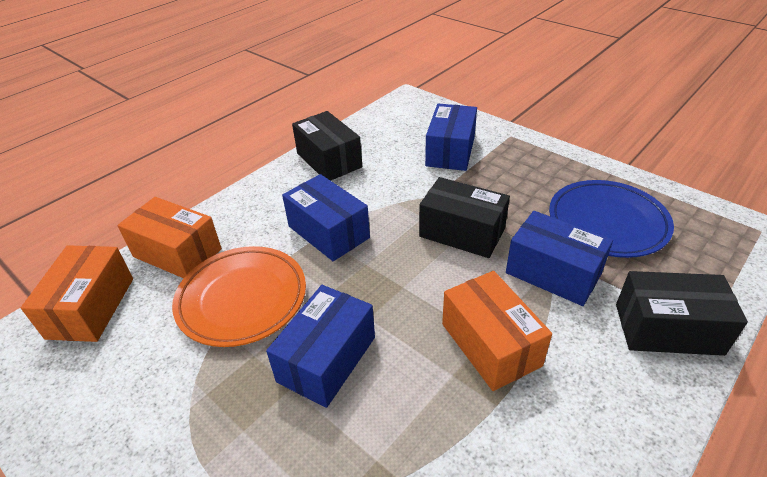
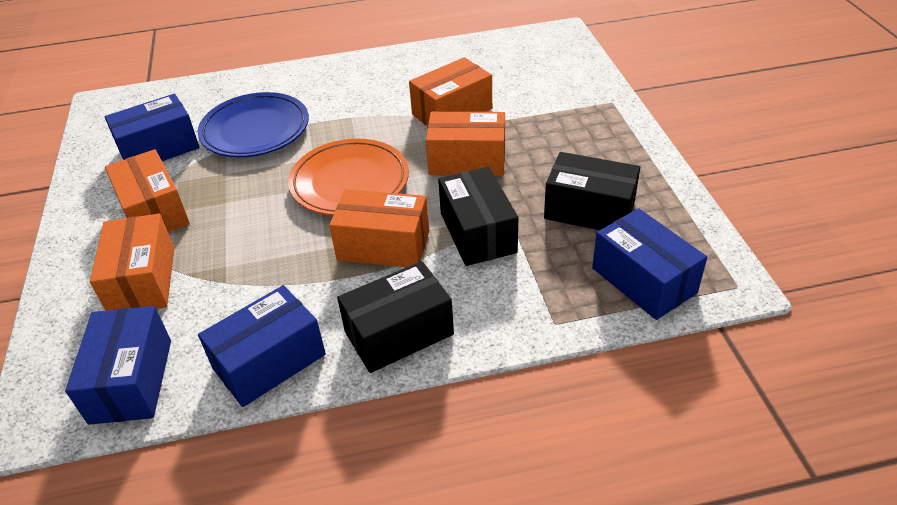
orange box: [21,245,133,342] [118,197,222,278] [442,271,552,391] = 3 -> [90,213,175,311] [105,149,190,232] [329,189,429,267] [409,57,492,126] [426,112,505,176] = 5

